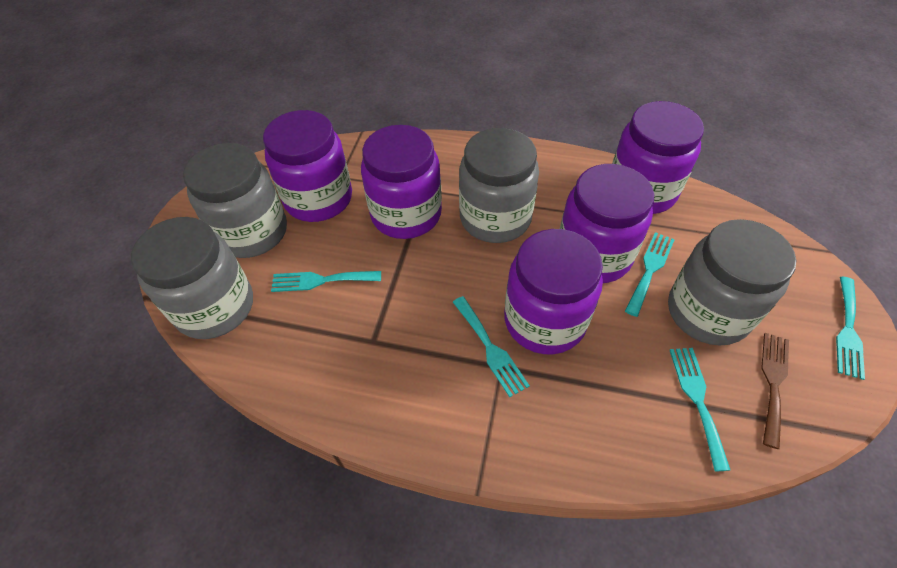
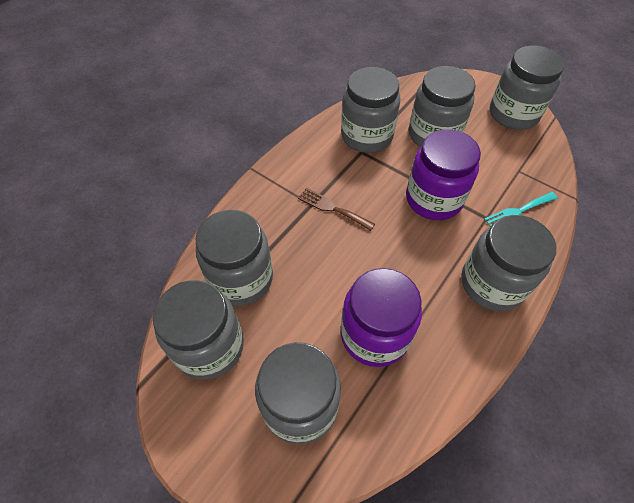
grey jar: [131,217,253,339] [183,143,287,258] [459,128,539,243] [668,219,796,346] = 4 -> [153,280,244,380] [196,210,273,306] [255,342,341,444] [341,67,400,153] [409,66,476,147] [461,215,556,311] [490,46,564,130] = 7
purple jar: [263,110,352,222] [361,125,442,239] [504,229,603,354] [560,164,654,283] [612,101,704,214] = 5 -> [341,268,422,367] [406,129,481,220] = 2
turquoise fork: [271,271,381,292] [453,296,530,397] [625,232,675,317] [670,348,730,471] [836,277,865,380] = 5 -> [484,192,558,227] = 1

